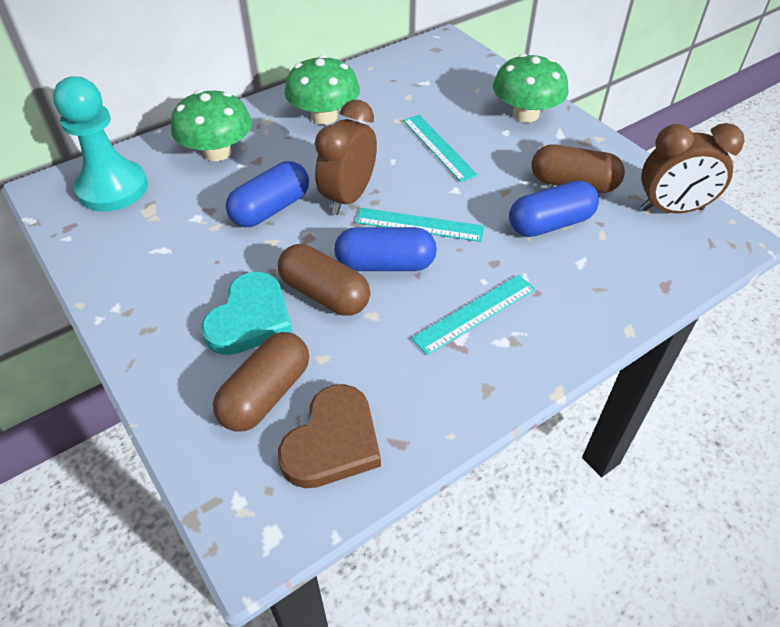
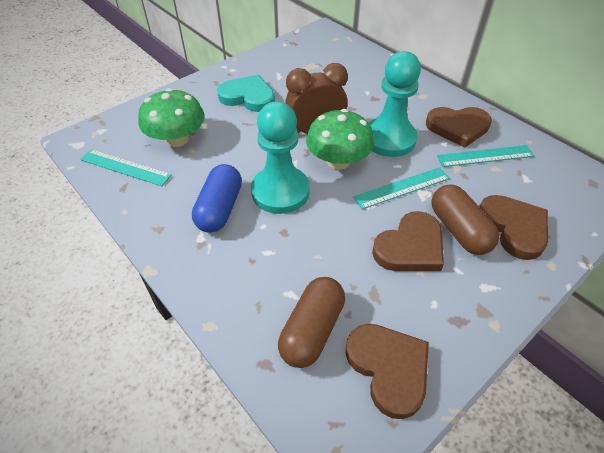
blue capsule: [226,161,309,227] [334,227,437,271] [509,180,599,237] = 3 -> [192,164,242,233] = 1
brown capsule: [213,332,309,432] [278,244,370,316] [531,144,625,193] = 3 -> [278,277,345,368] [431,185,499,255] = 2
brown clock: [315,100,377,215] [640,123,744,213] = 2 -> [285,63,348,134] = 1
brown heart: [278,384,381,488] = 1 -> [346,324,429,419] [372,211,444,271] [426,107,492,148] [479,195,548,260] = 4
green mushroom: [171,90,252,161] [284,55,360,125] [493,54,569,122] = 3 -> [138,88,205,147] [306,109,374,170] = 2
turquoise pawn: [53,76,148,212] = 1 -> [251,102,310,214] [369,51,421,157] = 2

